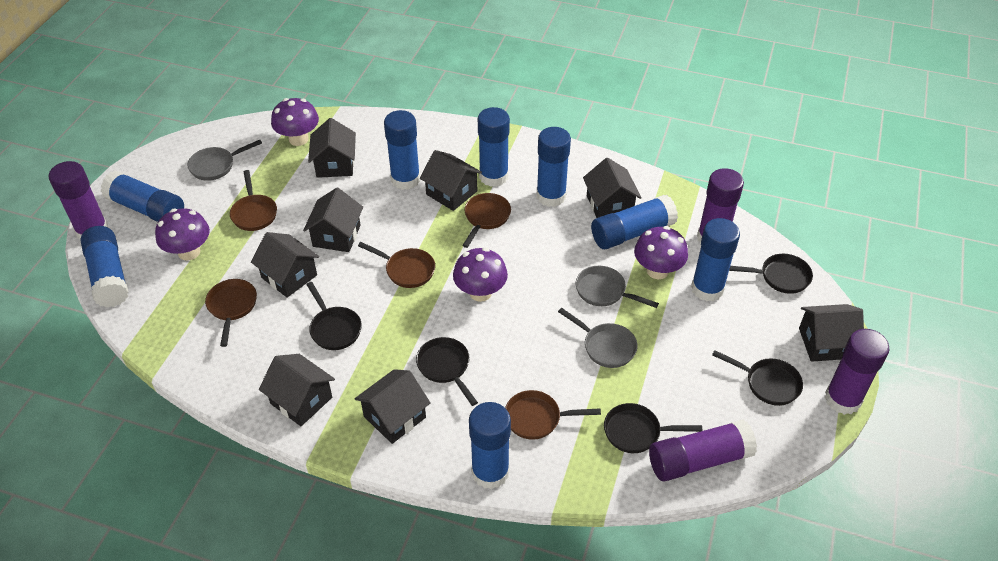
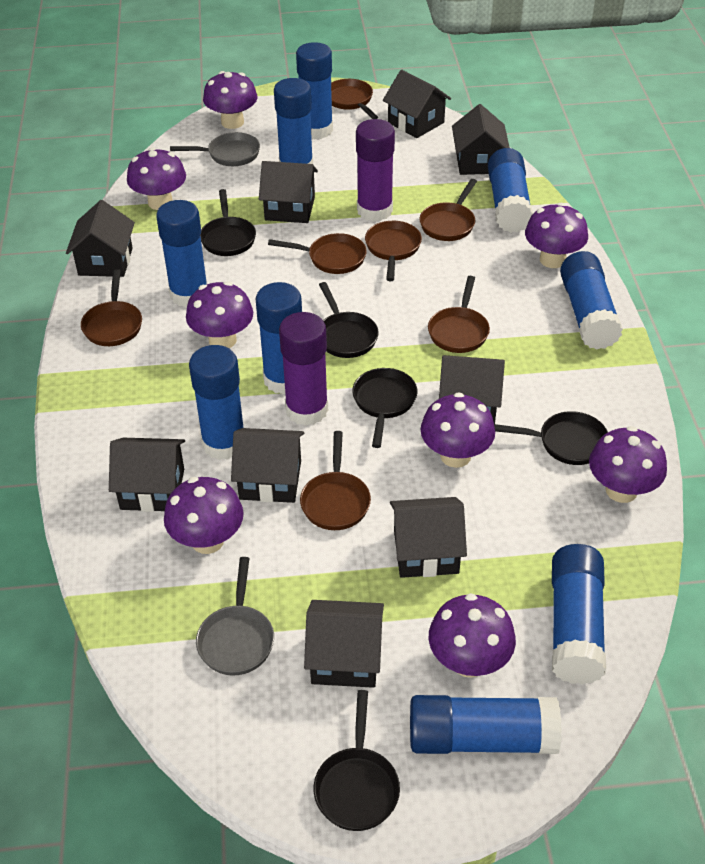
black house: [251,232,319,298] [259,354,335,426] [303,188,363,252] [308,118,356,178] [355,369,431,444] [420,150,482,211] [583,158,642,218] [799,304,864,362] = 8 -> [66,200,135,277] [109,438,185,512] [231,428,304,503] [259,161,318,223] [304,600,384,688] [383,70,451,138] [390,497,467,578] [439,355,505,424] [452,104,510,175] = 9
blue glue stick: [80,226,128,307] [101,171,184,222] [384,110,420,190] [469,402,511,489] [478,107,510,187] [537,127,571,207] [591,195,678,249] [691,218,740,301] = 8 -> [156,200,207,307] [189,345,243,460] [255,282,302,394] [274,78,313,164] [296,42,333,139] [410,695,562,754] [488,148,533,233] [552,544,606,685] [560,251,623,350] = 9
brown pan: [205,279,257,347] [230,170,277,231] [358,242,435,288] [462,193,511,248] [505,390,601,440] = 5 -> [81,269,142,346] [268,233,367,274] [300,431,371,530] [331,79,378,119] [365,221,422,281] [420,179,477,241] [428,276,490,353] = 7
grey pan: [188,140,262,181] [558,308,637,368] [576,266,659,308] = 3 -> [170,132,260,166] [196,557,274,676] = 2
purple glue stick: [49,161,108,241] [649,419,757,481] [697,168,744,245] [824,329,890,415] = 4 -> [279,312,328,426] [356,119,395,222] = 2
purple mushroom: [155,208,210,261] [271,98,319,146] [453,248,508,302] [634,226,688,279] = 4 -> [127,147,186,210] [164,477,244,554] [186,281,253,348] [203,71,257,129] [421,392,495,468] [429,593,516,678] [525,203,588,268] [589,426,667,503] = 8

